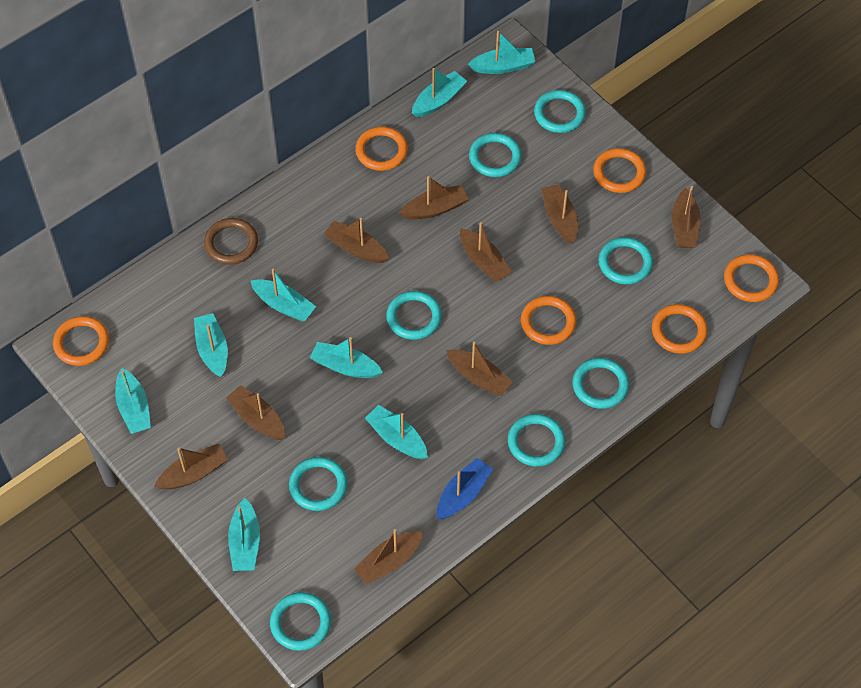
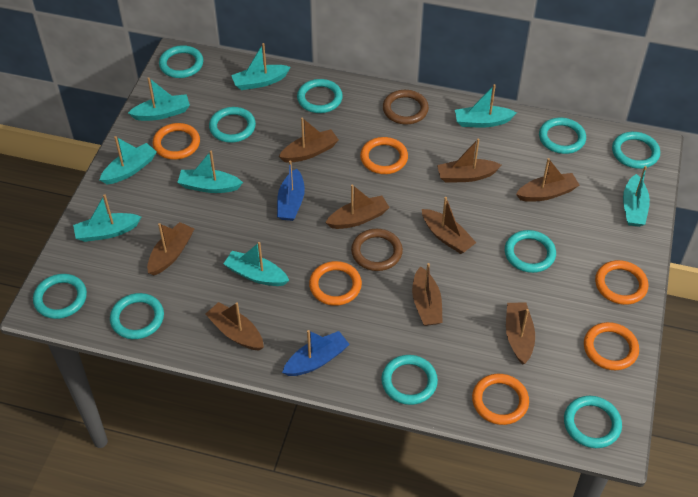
blue boat: [437,458,493,519] = 1 -> [277,160,305,221] [282,330,350,376] = 2
brown ring: [204,218,258,265] = 1 -> [351,229,403,271] [383,90,429,124] = 2
turquoise ring: [270,592,331,651] [289,457,348,511] [386,291,442,340] [469,133,522,177] [508,414,565,467] [534,90,586,133] [572,358,629,409] [599,237,653,285] = 8 -> [33,274,87,319] [110,293,164,339] [159,45,203,78] [209,107,256,143] [297,79,343,113] [381,355,438,405] [505,230,556,273] [539,118,586,154] [564,396,622,448] [612,132,660,169] = 10

